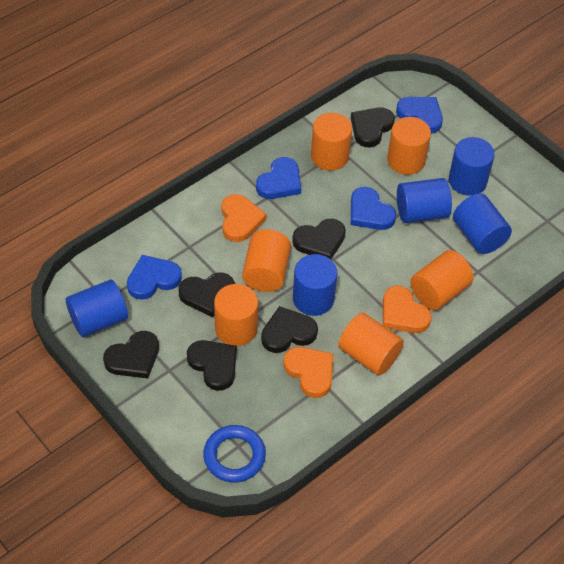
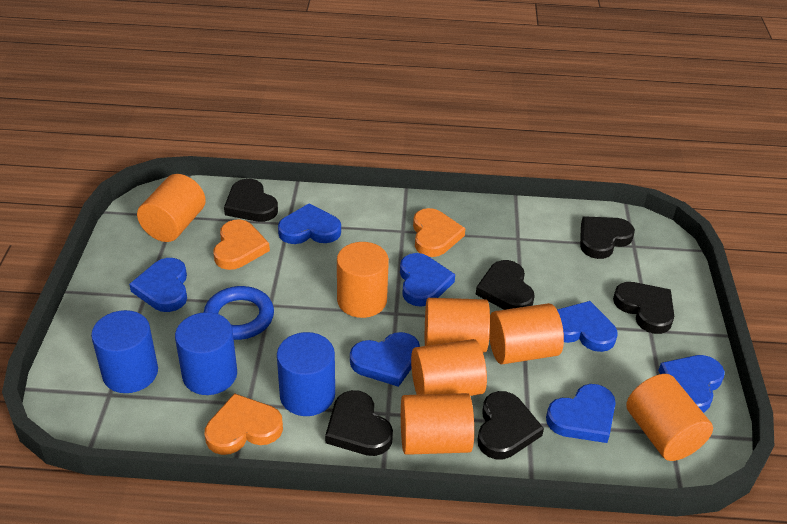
blue cylinder: [66,280,128,337] [293,254,338,316] [397,178,452,223] [449,137,495,196] [453,194,512,254] = 5 -> [91,310,158,393] [175,312,237,395] [277,332,335,416] = 3
blue heart: [127,255,182,300] [256,157,301,199] [351,187,396,230] [396,97,443,134] = 4 -> [129,258,187,312] [278,203,341,244] [350,332,420,387] [400,253,455,307] [546,384,616,443] [557,301,618,352] [658,355,725,413] = 7
orange cylinder: [214,284,258,346] [242,230,291,292] [311,113,352,171] [338,313,404,375] [387,117,431,175] [410,250,474,310] = 6 -> [137,174,206,242] [337,242,389,318] [401,393,474,455] [411,339,487,396] [425,298,490,353] [489,303,564,364] [626,374,713,461] = 7

